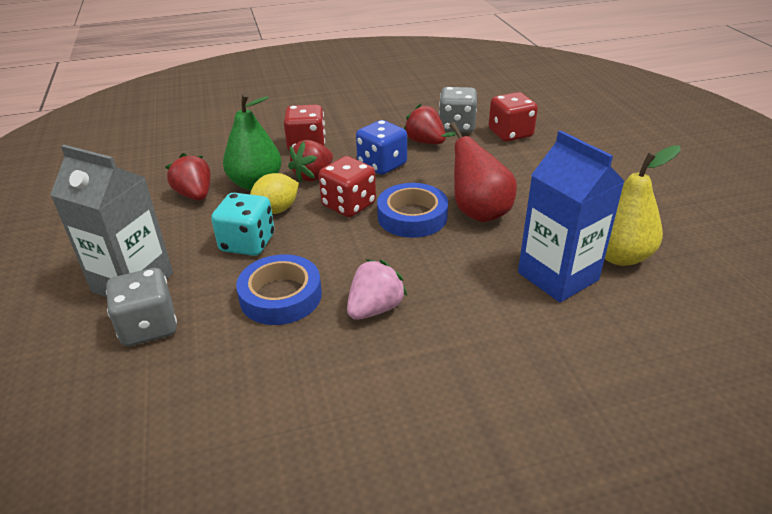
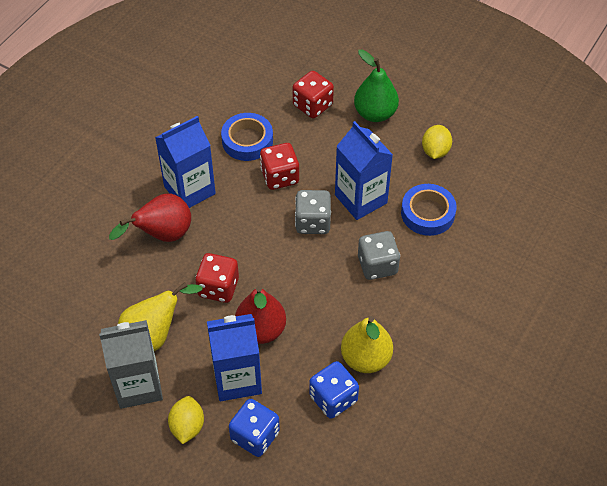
blue carton: [518,130,625,302] = 1 -> [155,116,216,208] [207,314,262,401] [335,121,393,220] = 3
blue dice: [356,120,407,175] = 1 -> [229,399,280,457] [309,361,359,419] = 2
pink strawberry: [347,259,407,320] = 1 -> none = 0
red pear: [441,122,517,222] = 1 -> [109,193,191,242] [235,286,286,344] = 2
red strawberry: [166,153,211,200] [288,140,333,183] [404,104,446,144] = 3 -> none = 0
turquoise dice: [211,193,274,256] = 1 -> none = 0
yellow lemon: [250,173,299,214] = 1 -> [168,396,204,444] [422,125,452,159] = 2
yellow pear: [605,145,681,266] = 1 -> [118,282,203,351] [341,316,393,373] = 2

